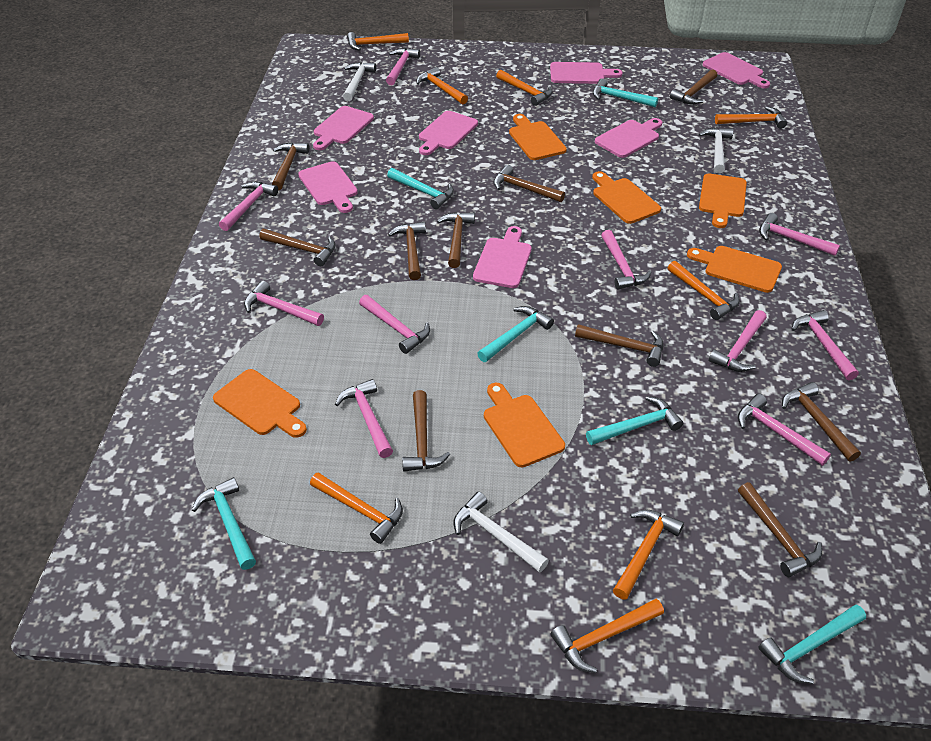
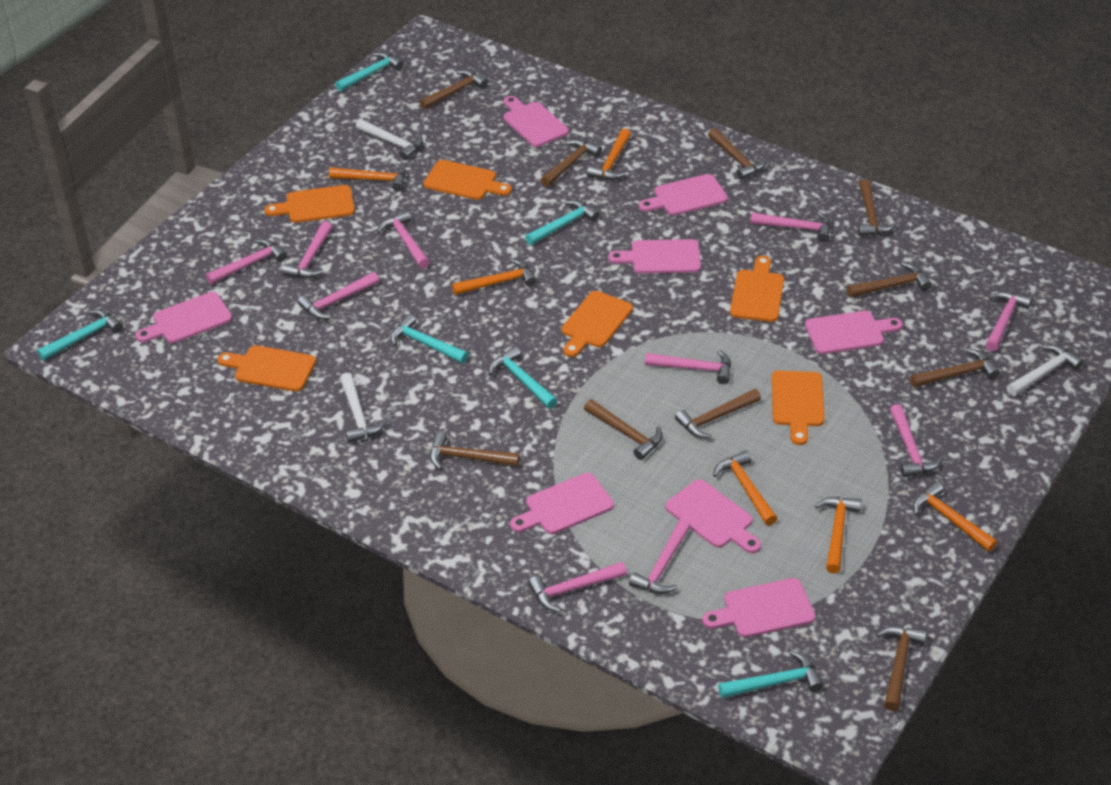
orange hammer: [310,472,403,544] [347,32,409,51] [416,67,468,104] [496,70,553,106] [551,599,664,673] [613,509,684,600] [668,261,740,320] [715,106,787,129] = 8 -> [329,163,406,191] [452,259,537,295] [587,128,631,180] [713,450,778,526] [815,497,861,573] [913,481,997,552] = 6
pink cutting board: [298,161,358,213] [313,106,374,150] [419,111,478,155] [473,226,532,288] [550,62,623,84] [595,118,662,158] [703,52,770,88] = 7 -> [135,292,232,343] [504,96,569,147] [510,473,614,534] [608,239,701,274] [639,174,728,216] [665,480,761,553] [702,578,816,638] [805,311,903,354] = 8

